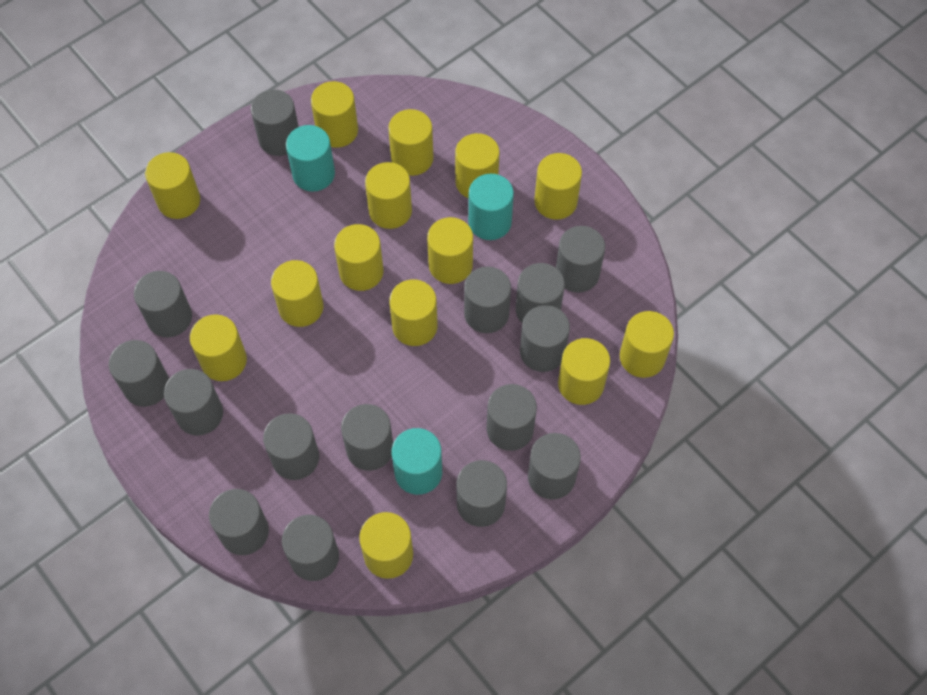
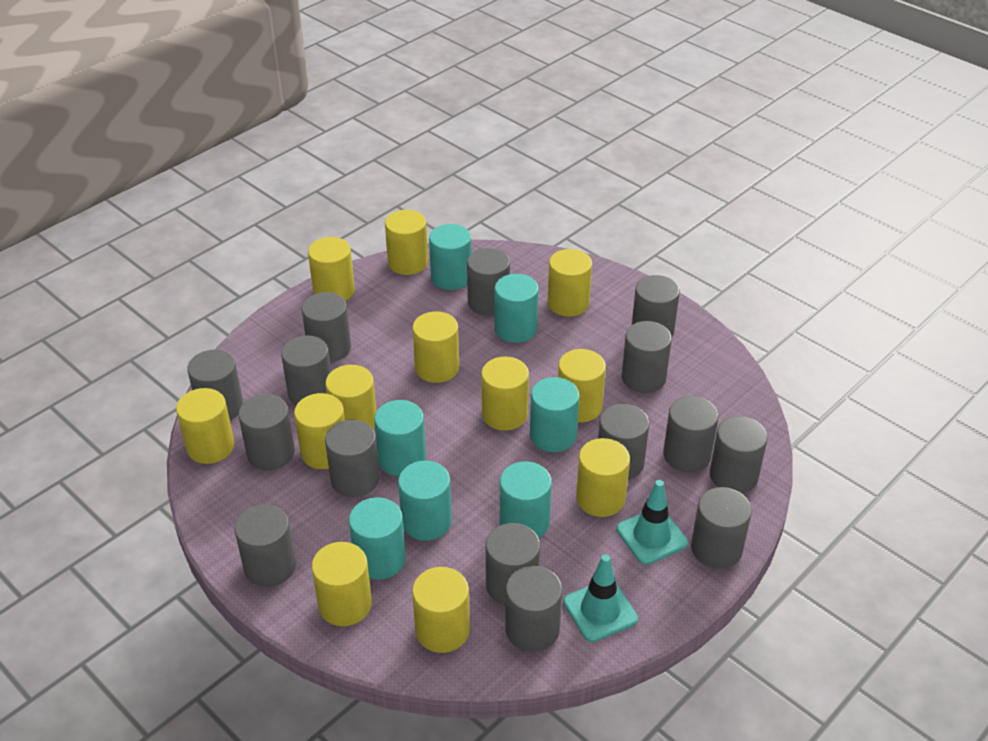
turquoise cylinder: [286,125,335,192] [392,428,442,495] [468,174,514,240] = 3 -> [349,498,406,580] [374,400,426,476] [398,461,452,541] [429,224,471,290] [494,274,539,343] [500,461,552,538] [530,377,580,452] = 7
turquoise traffic cone: none = 0 -> [563,554,638,642] [616,480,688,565] = 2
yellow cylinder: [145,152,200,219] [190,314,247,381] [271,260,323,327] [311,81,358,148] [334,224,383,291] [359,512,413,579] [365,162,412,229] [388,109,433,176] [389,279,438,346] [427,217,473,284] [455,133,500,198] [534,153,582,220] [558,338,610,405] [620,311,674,378] = 14 -> [176,388,234,464] [294,393,345,469] [308,237,355,301] [312,542,372,626] [325,365,377,430] [385,210,428,275] [412,311,459,383] [412,567,470,653] [481,356,529,431] [547,249,592,317] [558,349,606,422] [576,438,630,517] = 12

